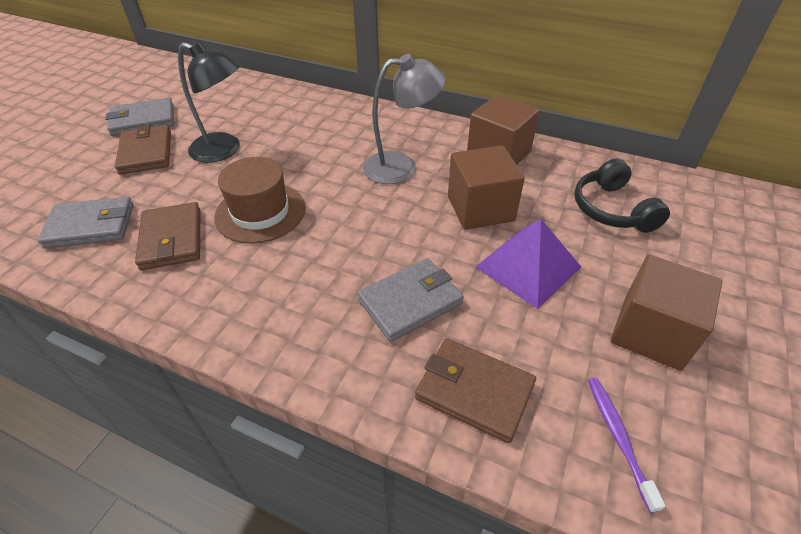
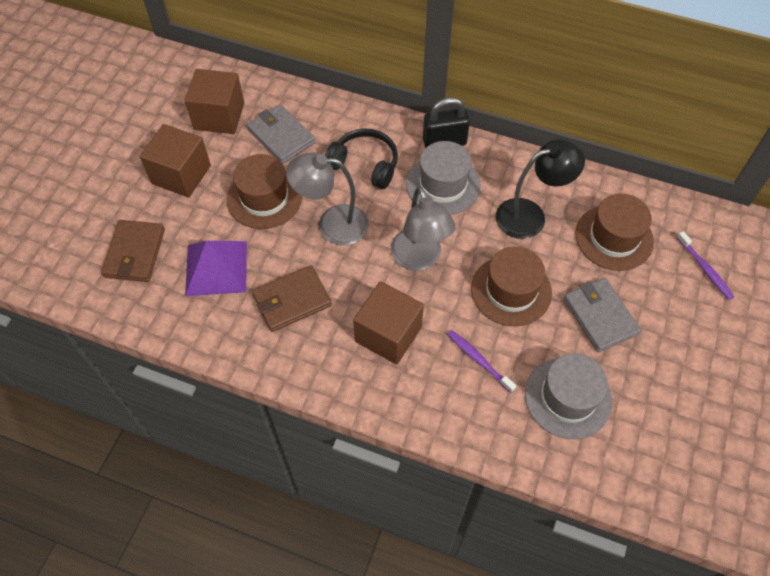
black padlock: none = 0 -> [423,97,470,148] = 1
brown hat: [214,157,306,244] = 1 -> [227,154,302,229] [471,246,552,326] [575,194,654,271] = 3
brown wallet: [115,124,171,175] [135,202,200,270] [415,338,536,443] = 3 -> [101,220,165,282] [252,265,332,332] = 2
grey hat: none = 0 -> [406,141,481,215] [525,354,612,439] = 2
grey lamp: [363,54,446,184] = 1 -> [286,152,369,246] [391,186,456,271] = 2
grey wallet: [38,197,134,249] [105,98,174,136] [357,258,464,342] = 3 -> [247,104,315,164] [563,278,641,352] = 2
purple toothbrush: [588,378,666,513] = 1 -> [447,330,516,393] [677,231,734,300] = 2

